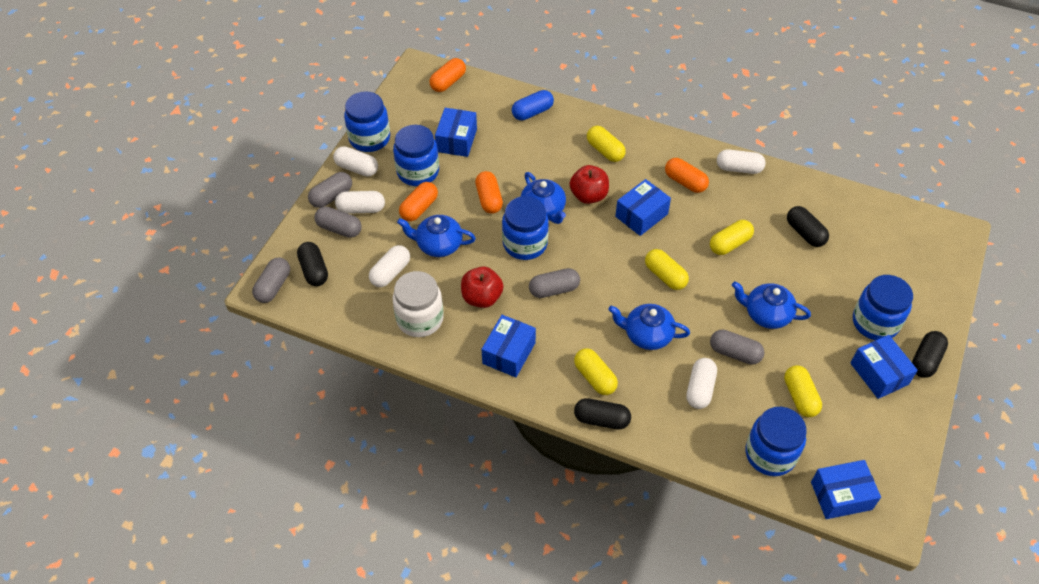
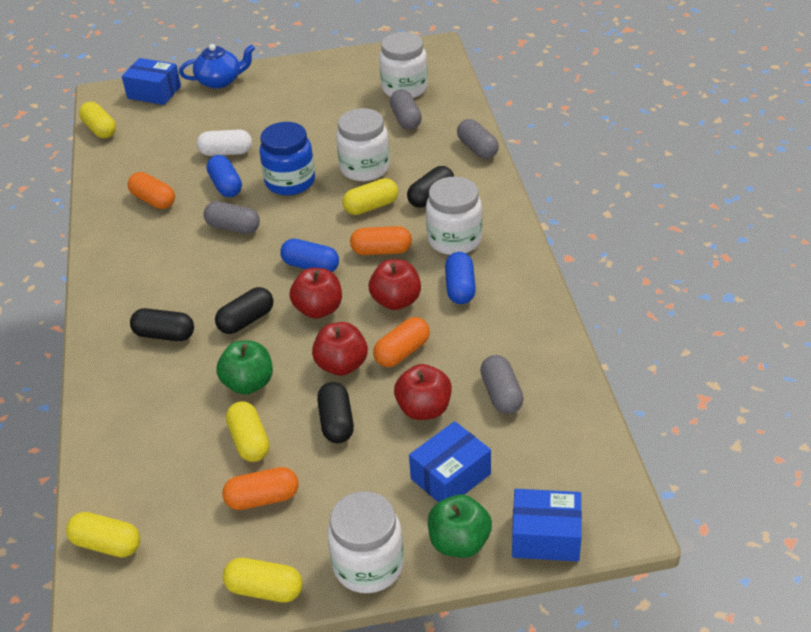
blue box: [435,108,477,157] [482,315,536,377] [615,179,671,236] [811,460,881,519] [850,335,918,399] = 5 -> [122,58,181,105] [409,421,491,502] [512,489,582,561] = 3
blue capsule: [512,90,554,120] = 1 -> [207,155,242,197] [280,239,339,272] [445,252,476,304] = 3
blue jar: [344,91,390,152] [393,125,439,186] [502,196,549,260] [746,407,807,476] [853,275,913,340] = 5 -> [259,122,315,195] = 1
blue teapot: [397,215,476,257] [521,172,566,224] [608,304,690,350] [732,281,811,329] = 4 -> [179,44,255,89] = 1
green apple: none = 0 -> [216,340,273,395] [428,495,492,558] = 2
grey capsule: [252,258,290,303] [308,172,352,208] [314,207,362,238] [529,268,580,298] [710,329,764,365] = 5 -> [204,201,260,234] [390,90,422,130] [457,119,499,159] [480,355,524,414] = 4
red apple: [461,266,504,308] [570,165,609,204] = 2 -> [290,268,342,319] [312,322,368,376] [369,259,421,310] [394,364,452,420] = 4
white capsule: [333,146,378,176] [335,191,385,214] [369,245,410,287] [686,358,717,409] [717,149,766,174] = 5 -> [197,130,252,156] = 1
white jar: [393,271,444,337] = 1 -> [327,491,404,593] [336,108,390,181] [379,32,428,98] [426,177,482,255] = 4

